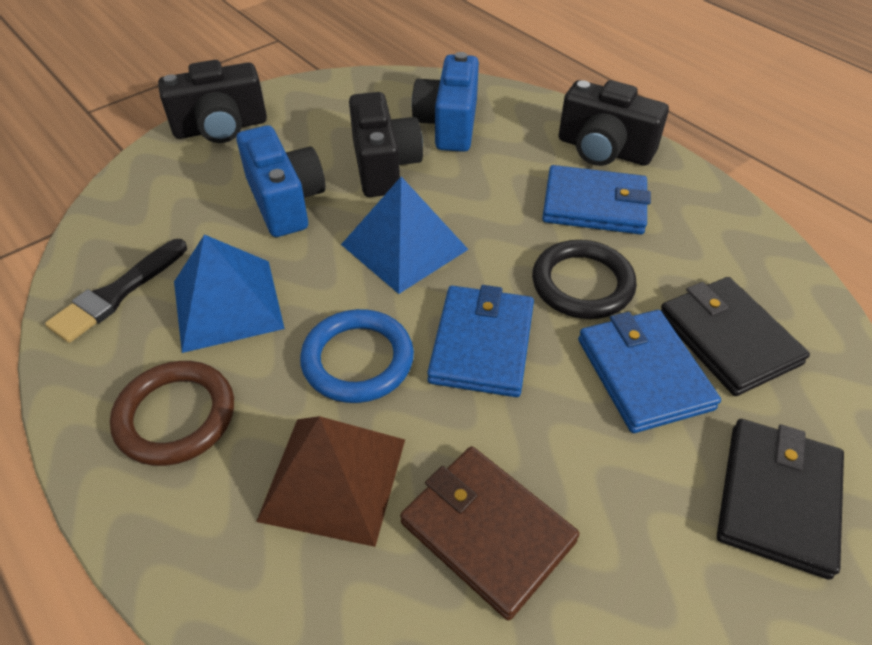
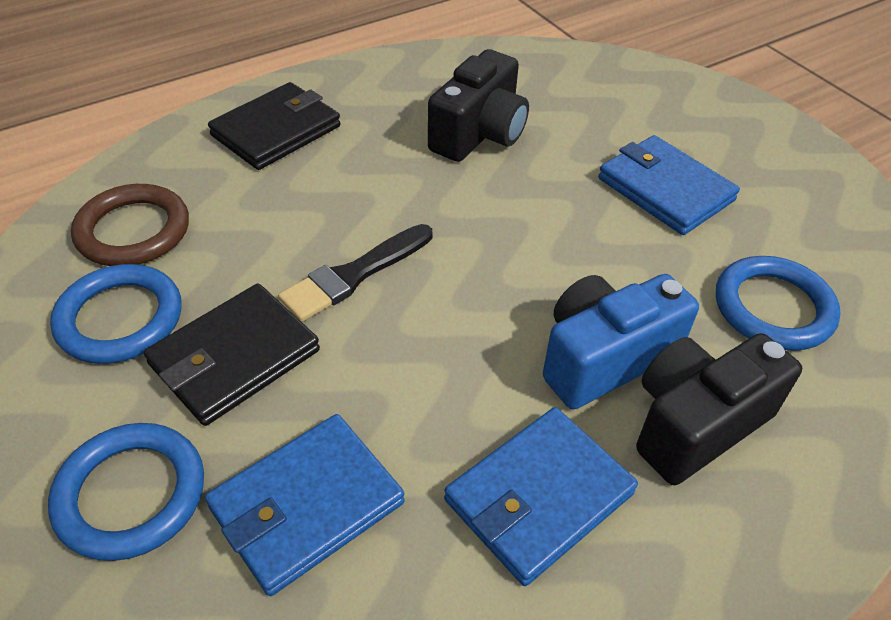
black camera: [158,60,267,143] [349,92,423,197] [558,80,669,166] = 3 -> [428,49,529,162] [636,333,802,485] = 2
black ring: [532,240,637,319] = 1 -> none = 0
blue camera: [236,125,326,237] [412,52,479,152] = 2 -> [543,274,699,409] = 1
blue pyramid: [174,235,285,353] [341,177,469,294] = 2 -> none = 0
blue ring: [300,309,414,403] = 1 -> [48,423,204,561] [50,264,182,364] [716,256,841,351] = 3
brown pyramid: [256,416,405,547] = 1 -> none = 0
brown wallet: [400,446,580,621] = 1 -> none = 0

